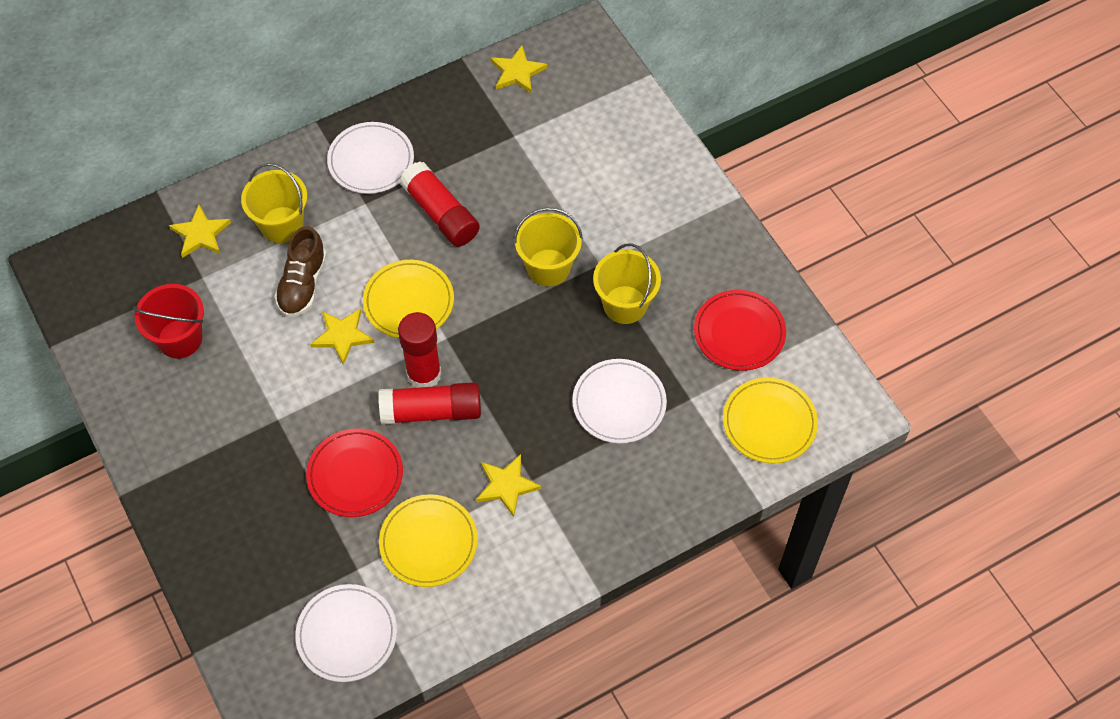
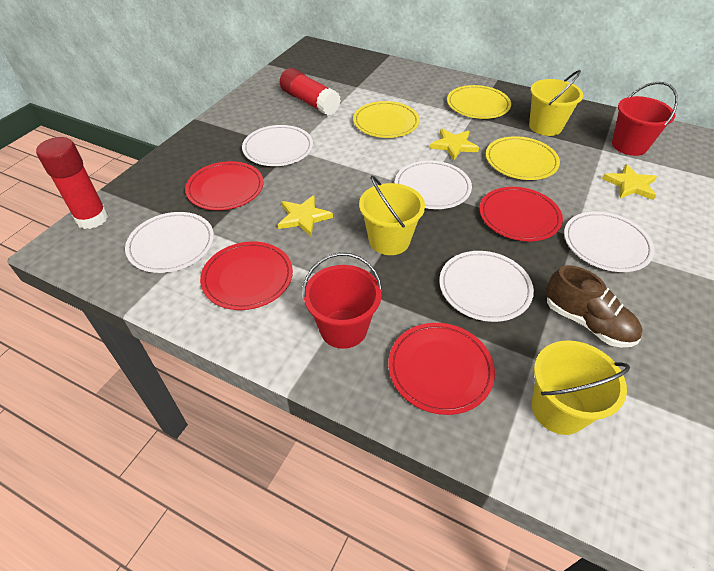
red bucket: [133,284,204,359] = 1 -> [302,253,382,349] [612,82,678,156] = 2
red glue stick: [379,382,481,425] [398,312,442,388] [399,161,480,247] = 3 -> [36,137,108,229] [280,68,341,116] = 2
red plate: [306,429,403,517] [694,290,786,371] = 2 -> [185,161,264,210] [200,242,293,310] [388,323,495,415] [479,187,563,241] = 4
white plate: [295,584,397,682] [327,122,414,194] [572,359,667,444] = 3 -> [125,212,214,273] [242,125,313,166] [395,160,472,209] [439,251,534,322] [564,211,655,272] = 5
yellow star: [169,205,231,258] [310,308,374,365] [476,454,541,517] [491,45,547,93] = 4 -> [278,195,333,236] [430,129,479,160] [602,164,657,200] = 3

